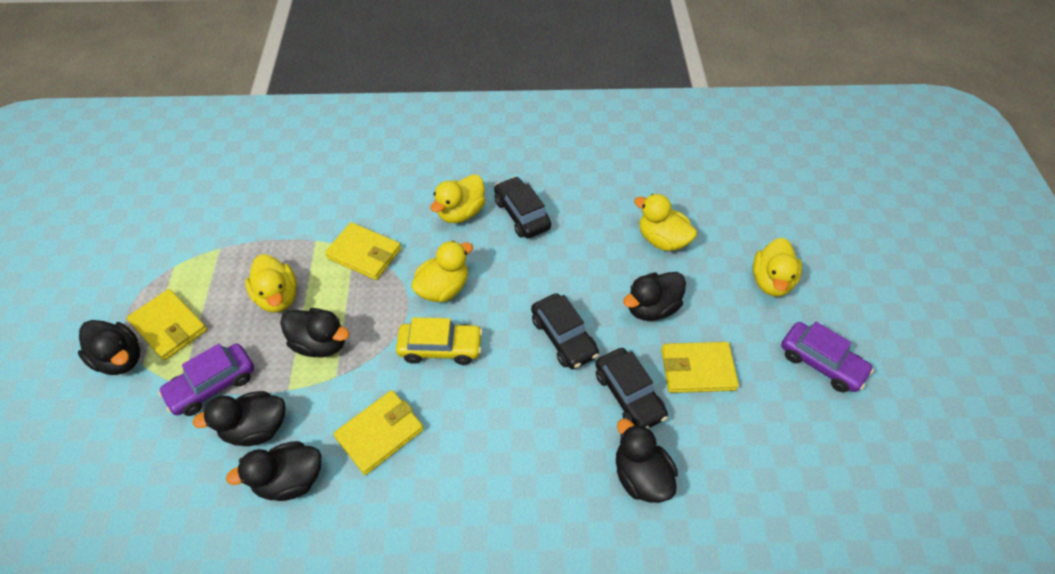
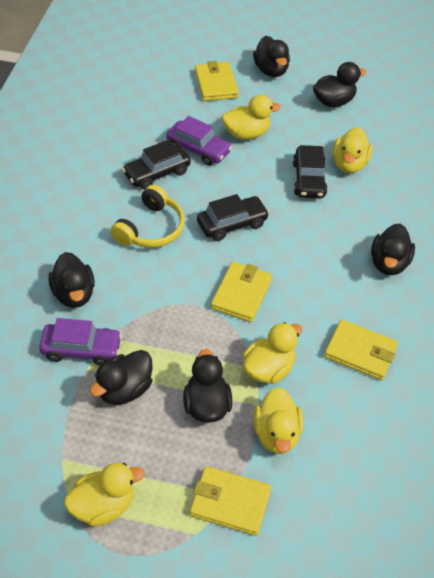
yellow car: [396,317,483,365] = 1 -> none = 0
yellow headphones: none = 0 -> [111,185,185,248] = 1

